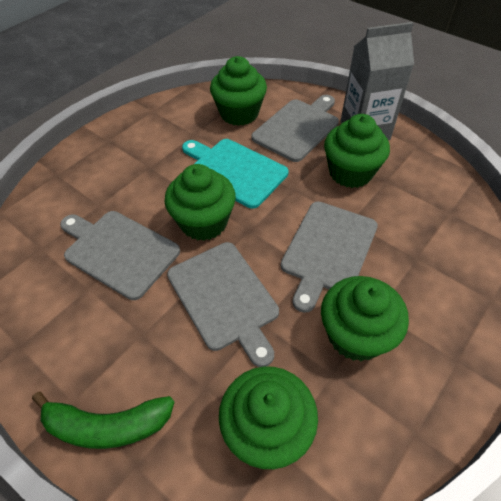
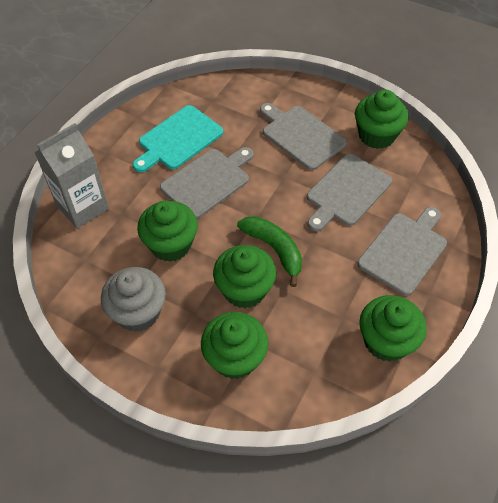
grey cupcake: none = 0 -> [101,267,166,332] = 1

